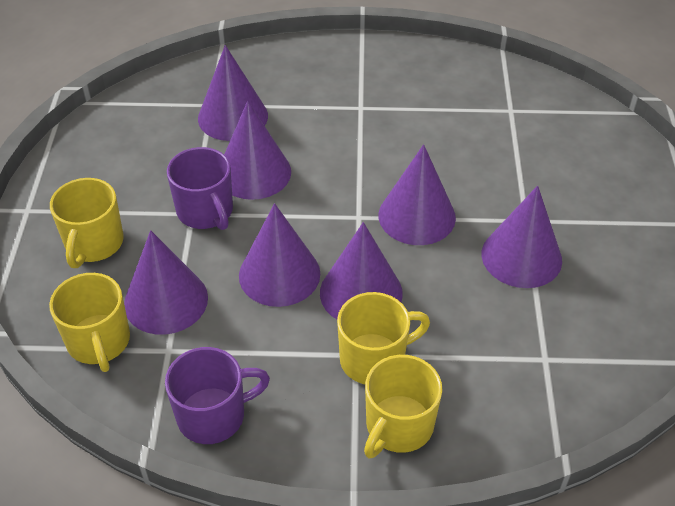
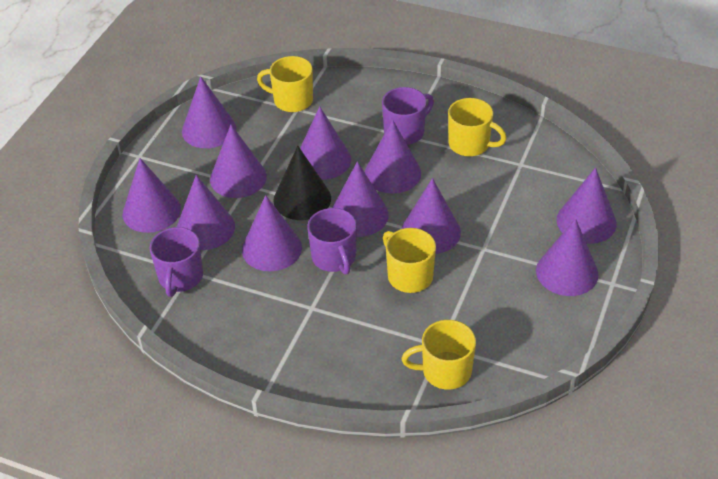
black cone: none = 0 -> [273,146,331,220] = 1
purple cone: [124,230,208,335] [198,45,268,141] [224,101,291,200] [239,203,320,307] [320,222,403,319] [378,144,456,245] [482,185,562,288] = 7 -> [123,158,181,233] [177,175,235,250] [182,76,236,148] [210,125,267,198] [242,195,302,271] [300,106,351,180] [332,161,389,237] [365,119,421,194] [402,178,461,254] [536,218,598,296] [556,167,617,244] = 11
purple mug: [165,347,270,444] [167,147,233,230] = 2 -> [150,227,203,297] [307,208,357,275] [382,87,434,145] = 3

